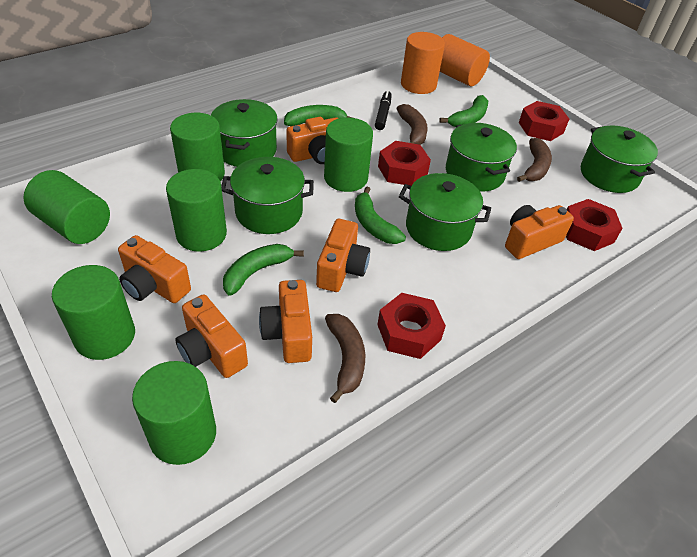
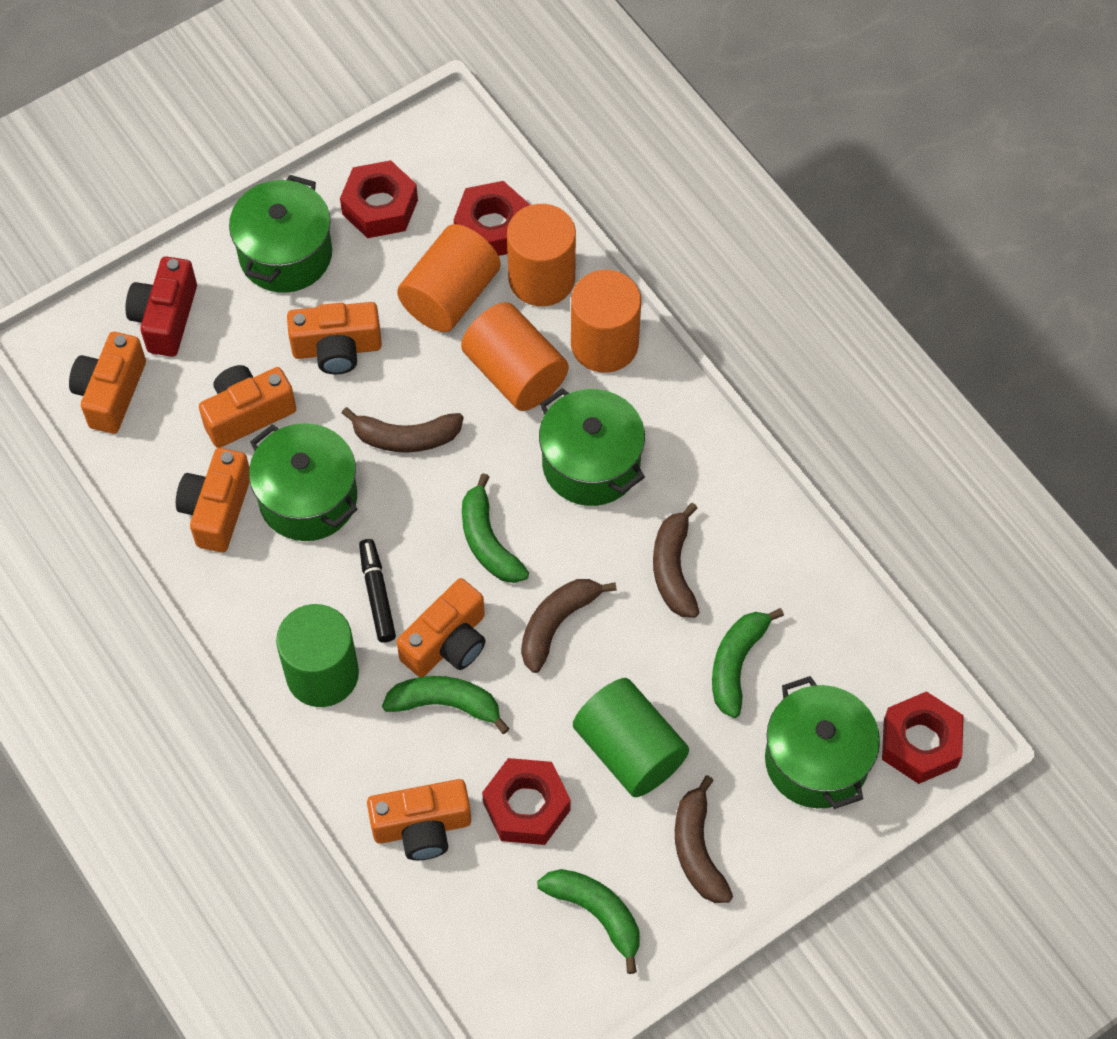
brown banana: [325,314,365,403] [397,104,428,145] [517,138,552,182] = 3 -> [342,407,464,452] [521,579,617,673] [653,503,699,618] [675,775,733,903] = 4
green cylinder: [24,170,110,244] [52,265,135,360] [132,361,216,465] [166,169,227,252] [170,113,225,181] [324,117,373,192] = 6 -> [276,604,359,707] [573,678,689,797] = 2
green pot: [211,99,278,167] [221,157,314,234] [399,173,491,251] [446,123,517,192] [581,126,658,193] = 5 -> [229,175,332,293] [249,423,358,541] [539,388,645,506] [765,676,880,809] = 4
orange cylinder: [401,32,445,94] [440,34,490,86] = 2 -> [397,224,501,332] [461,302,569,411] [507,204,576,306] [571,270,641,373] = 4
red camera: none = 0 -> [125,256,197,357] = 1

